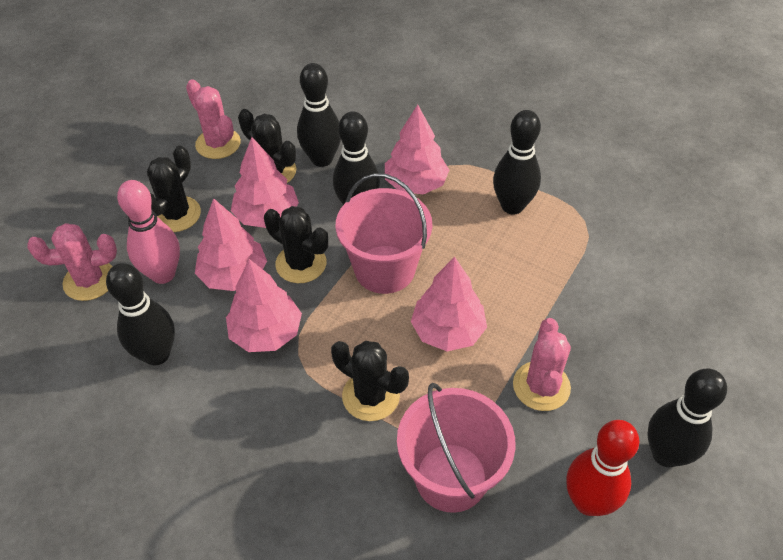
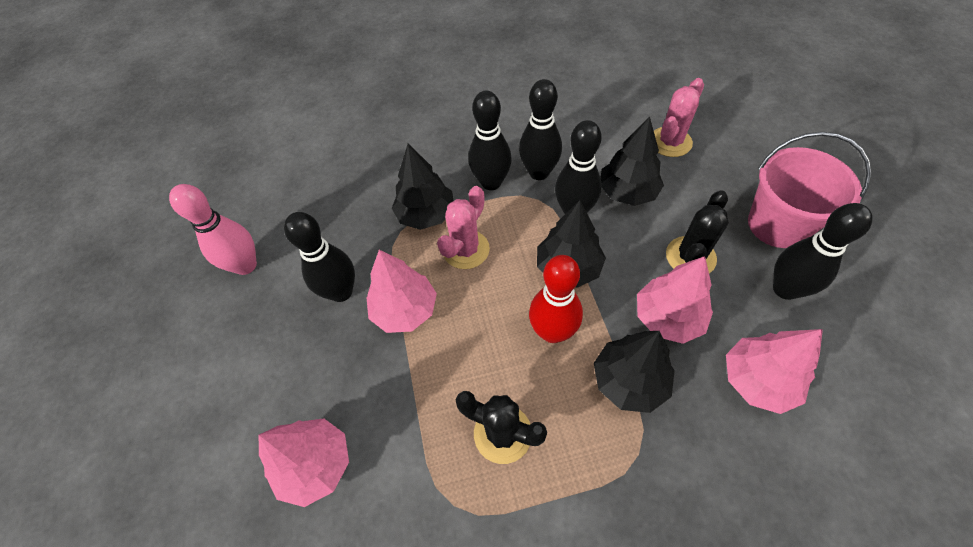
black cactus: [147,146,201,232] [238,109,296,183] [264,206,328,283] [331,341,409,421] = 4 -> [456,391,547,464] [666,190,728,274] = 2
black tree: none = 0 -> [392,144,454,230] [537,200,606,288] [594,331,675,413] [600,117,664,206] = 4
pink bucket: [336,173,432,294] [397,383,516,513] = 2 -> [748,132,871,248] = 1
pink cactus: [27,223,117,301] [186,79,241,159] [513,318,571,411] = 3 -> [437,186,490,269] [654,78,704,157] = 2
pink tree: [195,198,267,291] [226,259,302,352] [231,137,299,228] [385,105,449,195] [411,257,487,351] = 5 -> [259,418,349,507] [366,250,437,333] [637,256,713,344] [726,329,823,414] = 4

